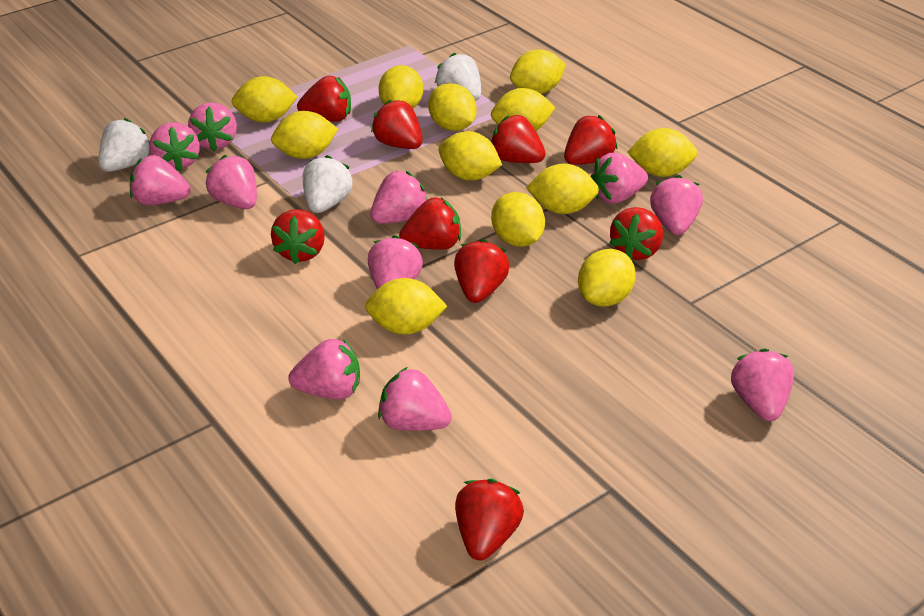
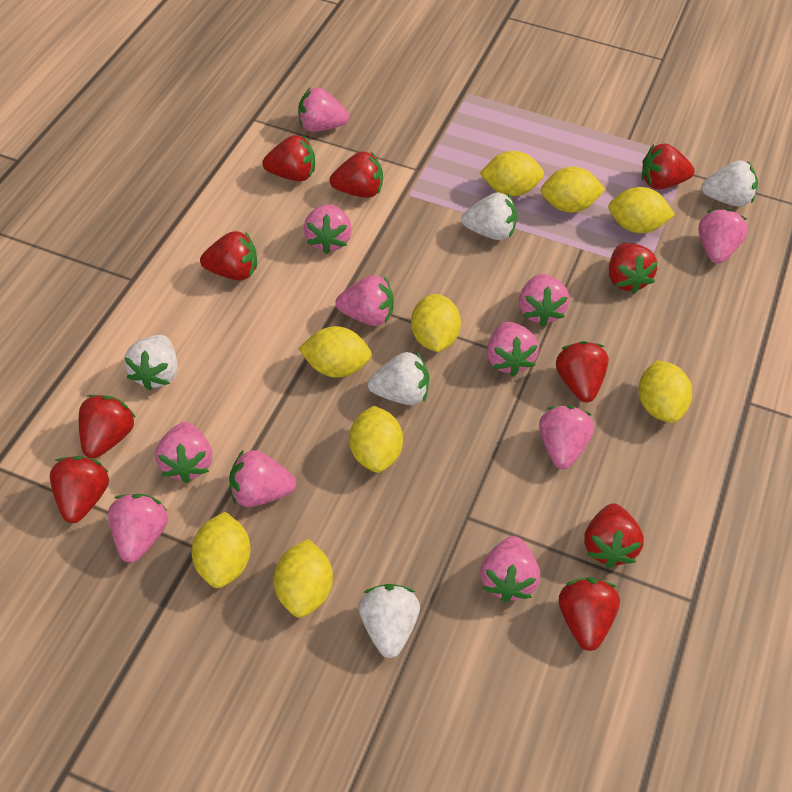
red strawberry: [271,209,325,264] [297,76,351,122] [371,99,423,149] [399,198,461,250] [454,239,510,303] [455,479,524,560] [491,115,546,163] [564,115,618,165] [609,207,663,260] = 9 -> [50,456,109,523] [79,395,136,458] [200,231,257,280] [262,135,315,181] [330,151,383,198] [556,341,609,402] [559,577,620,651] [584,503,644,568] [609,243,658,294] [642,144,695,189] = 10
white strawberry: [98,118,150,172] [303,155,353,213] [435,53,481,101] = 3 -> [124,335,178,391] [359,584,420,658] [367,352,429,405] [462,193,517,240] [701,160,758,207] = 5
yellow lemon: [232,76,298,122] [271,111,338,159] [365,278,447,335] [379,65,423,108] [428,83,477,131] [438,131,502,181] [491,88,556,131] [491,192,545,247] [510,49,566,94] [526,164,599,214] [578,249,636,307] [627,128,698,177] = 12 -> [191,512,251,588] [274,539,333,618] [298,326,372,378] [349,406,403,473] [411,294,461,352] [480,151,544,196] [541,167,605,213] [608,187,675,233] [638,360,692,423] = 9

